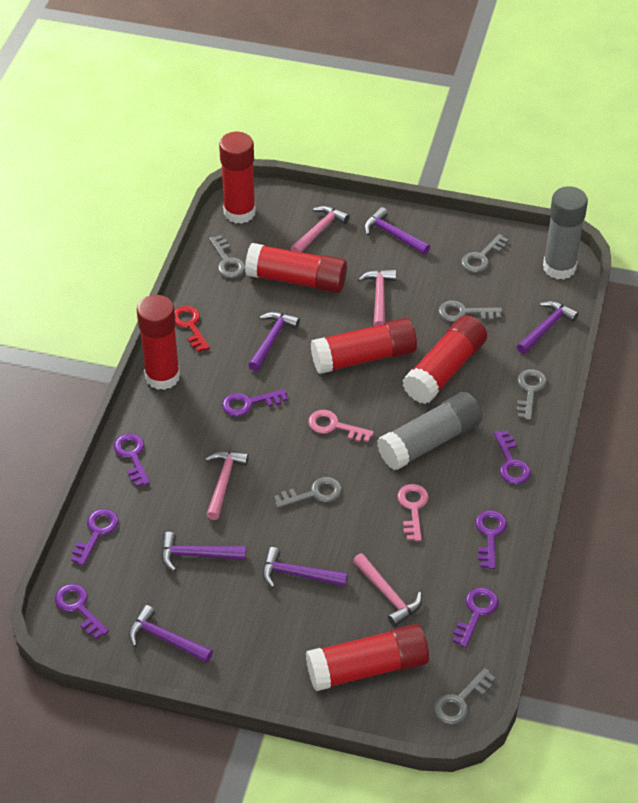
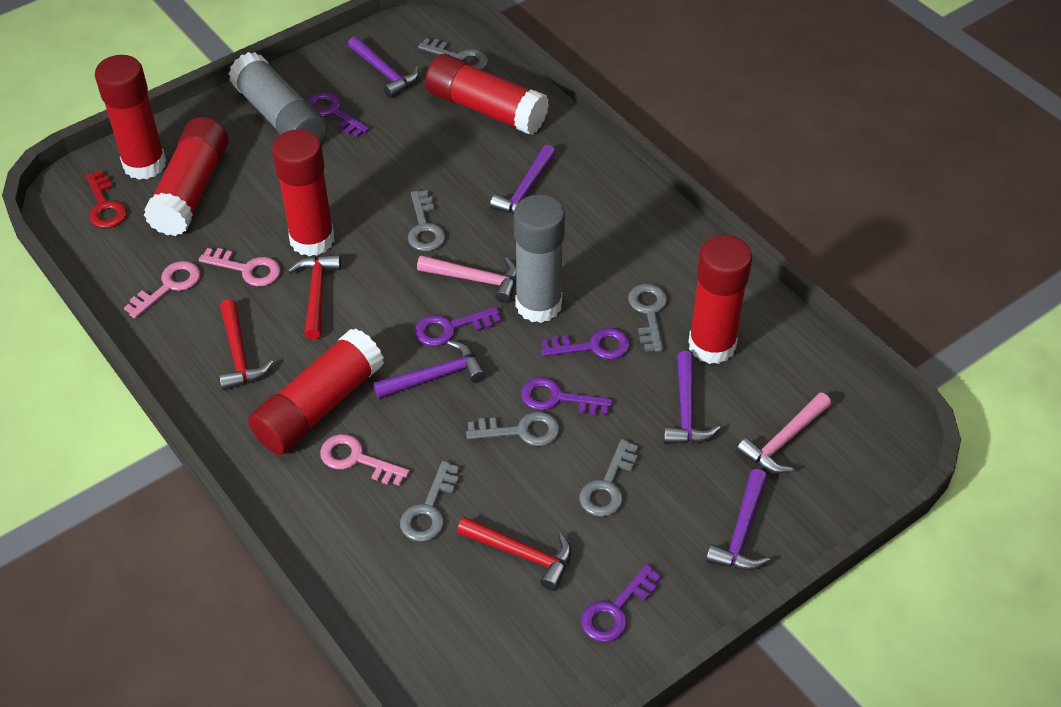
pink hammer: [205,451,249,520] [291,205,350,253] [353,553,422,627] [358,269,396,326] = 4 -> [417,255,516,303] [737,392,831,474] = 2
pink key: [308,410,374,442] [397,484,429,541] = 2 -> [124,261,200,319] [199,248,281,287] [320,434,410,486] = 3
purple hammer: [129,605,213,663] [161,532,246,571] [248,312,300,371] [262,547,348,588] [364,207,430,255] [517,301,579,354] = 6 -> [348,36,419,98] [374,340,486,399] [490,145,556,215] [663,351,721,444] [706,469,770,570] = 5
purple key: [55,584,109,639] [71,509,119,566] [114,433,150,487] [222,389,288,416] [453,587,498,648] [475,510,507,569] [494,430,531,484] = 7 -> [307,92,369,137] [415,307,502,346] [521,377,612,416] [541,327,630,360] [581,564,661,642] = 5
red hammer: none = 0 -> [219,299,274,390] [288,254,341,340] [457,517,572,591] = 3

